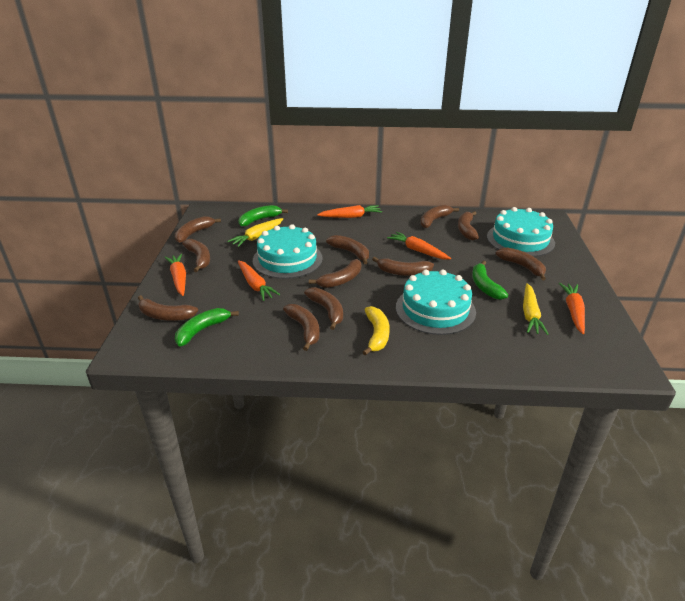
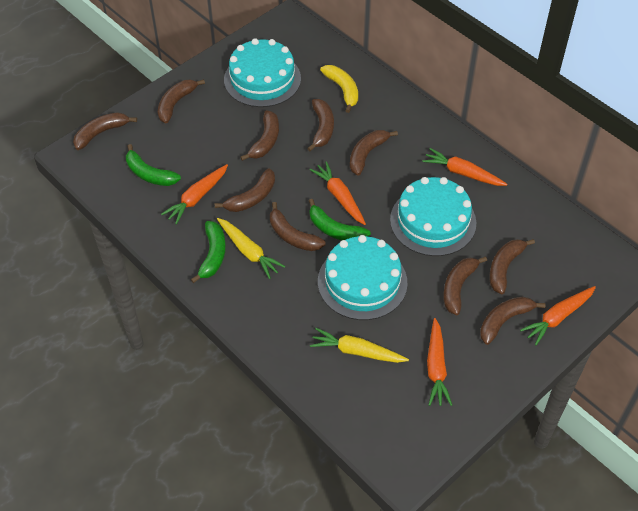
brown banana: [138,295,198,321] [175,216,221,243] [182,239,210,272] [283,304,320,351] [304,287,343,330] [309,259,361,288] [326,235,369,264] [372,257,434,276] [420,205,459,228] [458,211,479,240] [495,247,546,280] = 11 -> [73,112,137,150] [158,79,205,123] [215,168,275,212] [240,110,279,161] [270,202,325,251] [307,99,334,151] [350,130,398,176] [443,256,487,315] [480,297,546,345] [489,239,535,294] = 10

